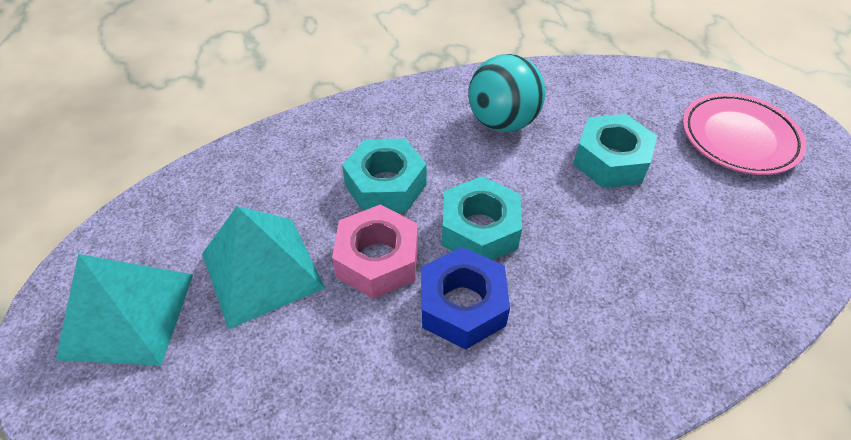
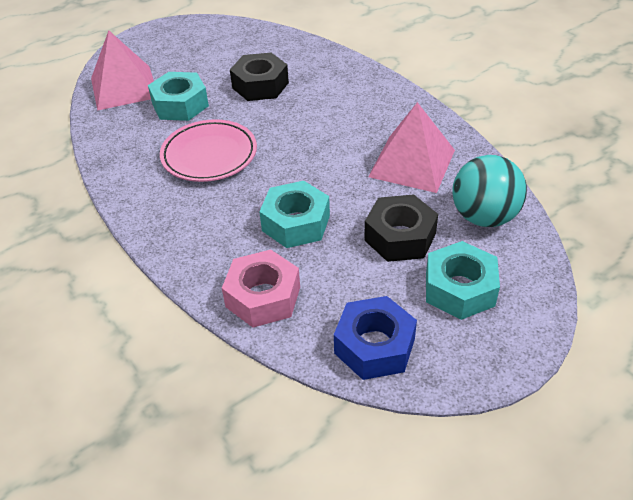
black nut: none = 0 -> [230,53,289,101] [364,194,438,262] = 2
pink pyramid: none = 0 -> [91,31,154,111] [368,102,455,193] = 2
turquoise pyramid: [56,254,193,366] [202,206,325,329] = 2 -> none = 0

